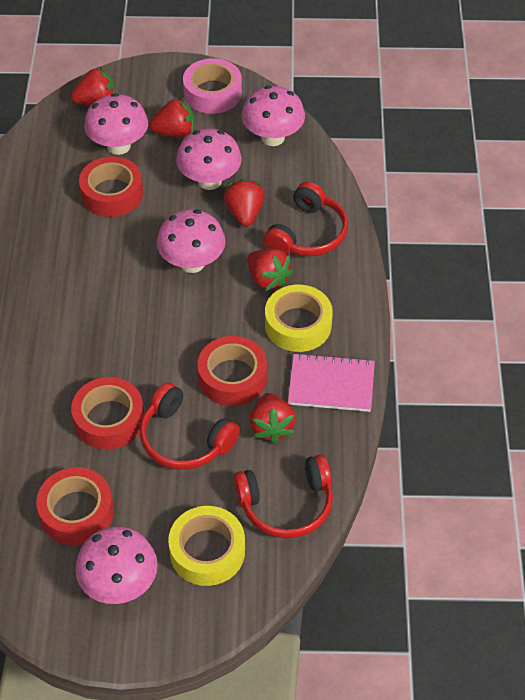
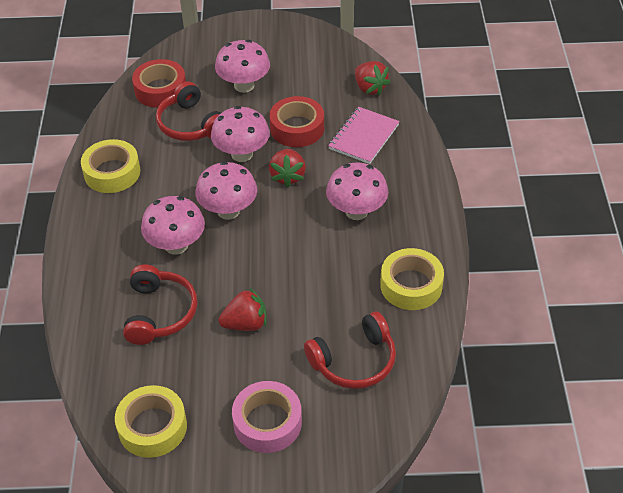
red strawberry: [71,66,115,106] [149,97,194,137] [224,178,265,227] [247,249,293,291] [250,393,296,444] = 5 -> [219,288,267,331] [269,149,306,187] [355,61,390,95] = 3
red tape: [36,467,114,545] [71,377,144,450] [79,156,143,217] [197,336,267,406] = 4 -> [132,59,186,108] [269,96,324,147] = 2
yellow tape: [168,506,245,586] [265,285,333,352] = 2 -> [81,139,140,193] [115,385,187,458] [380,248,444,310] = 3

